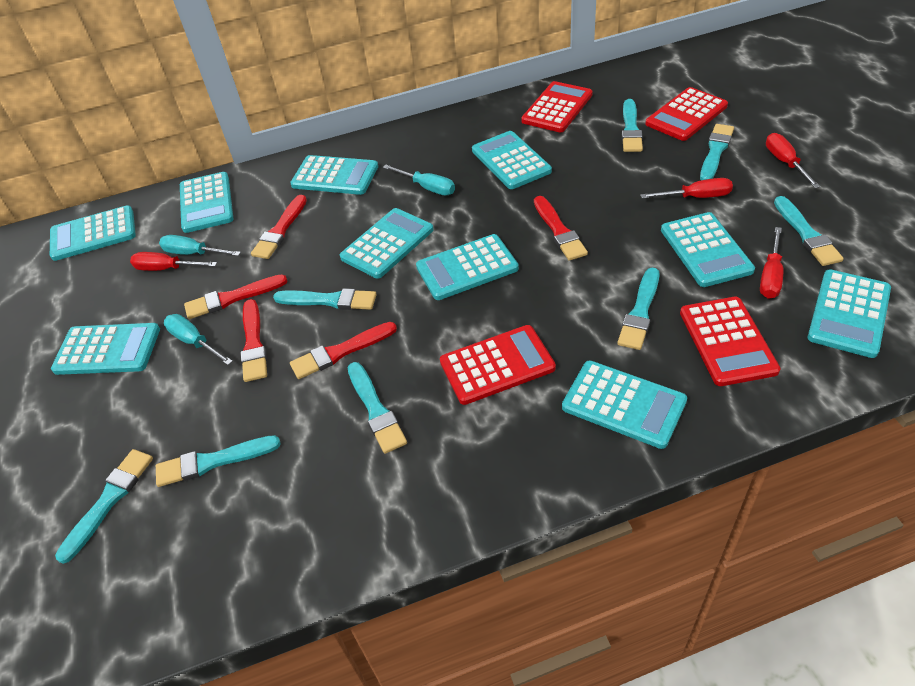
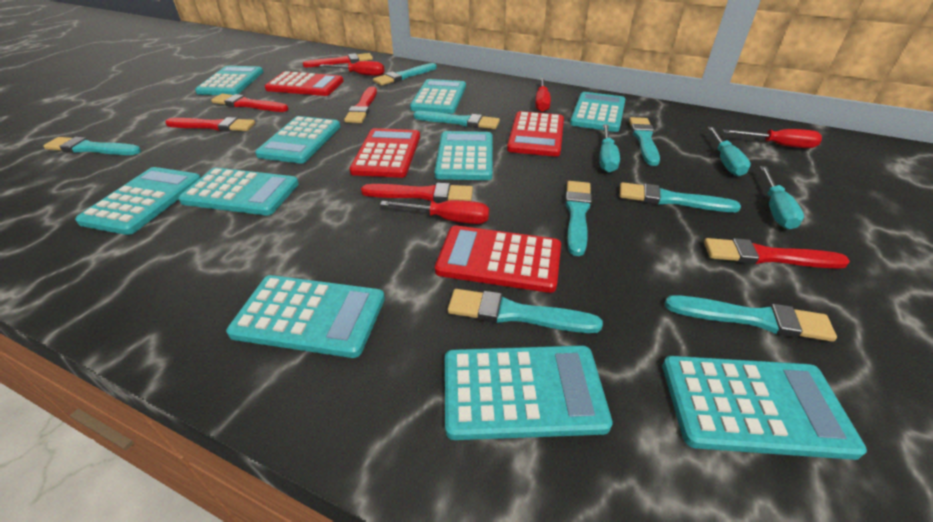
red brush: [184,274,287,319] [241,299,267,382] [251,195,307,259] [290,322,397,379] [534,196,588,261] = 5 -> [165,117,255,131] [211,94,289,112] [303,53,373,67] [344,86,377,123] [361,183,473,202] [704,238,850,269] = 6

